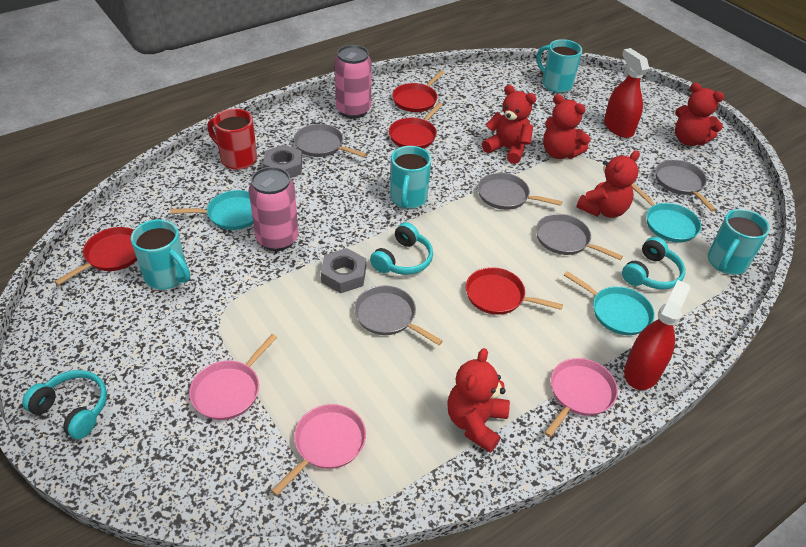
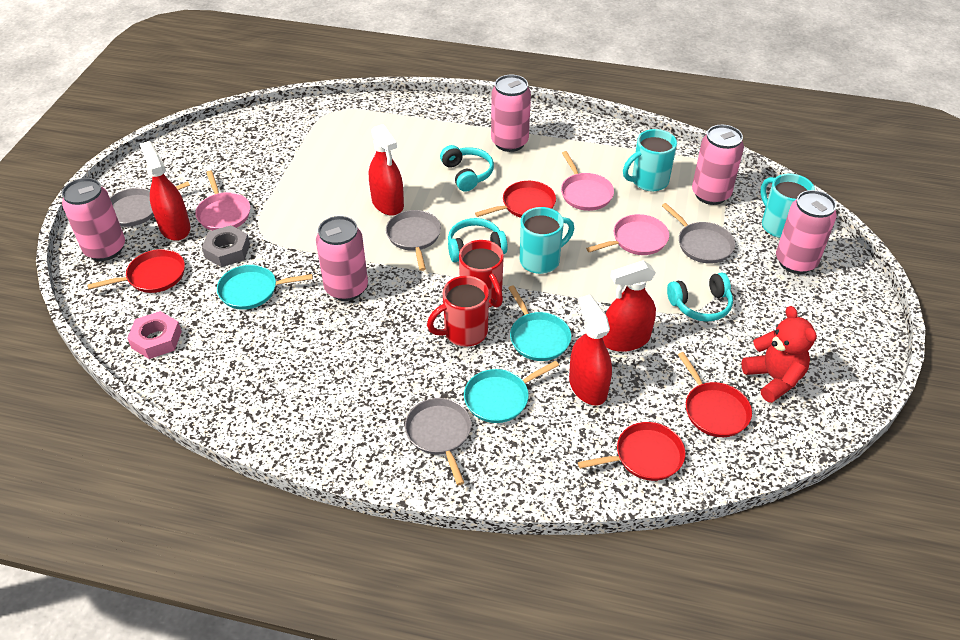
grey nut: [263,145,302,178] [321,248,366,293] = 2 -> [202,225,250,267] = 1
grey pan: [294,124,367,157] [354,285,443,345] [478,173,562,210] [536,214,623,260] [656,159,716,212] = 5 -> [110,181,190,227] [386,210,441,271] [405,398,471,485] [662,203,735,264] = 4
pink can: [249,167,299,251] [335,45,372,119] = 2 -> [62,178,125,261] [316,216,368,301] [491,75,531,152] [692,125,744,205] [776,190,837,274] = 5
pink nut: none = 0 -> [127,311,182,359] = 1
red mug: [208,109,257,170] = 1 -> [427,276,489,347] [459,240,504,308] = 2
red spray bottle: [604,48,649,138] [624,280,690,390] = 2 -> [140,141,191,241] [369,124,404,216] [569,295,612,406] [603,260,656,352] = 4
red teddy bear: [447,348,510,453] [482,85,537,164] [543,94,590,159] [576,150,640,218] [675,83,724,146] = 5 -> [741,306,817,403] = 1
turquoise mug: [131,219,190,290] [390,146,431,209] [536,39,582,93] [708,209,770,275] = 4 -> [520,207,574,274] [623,129,677,191] [760,174,815,238] = 3

